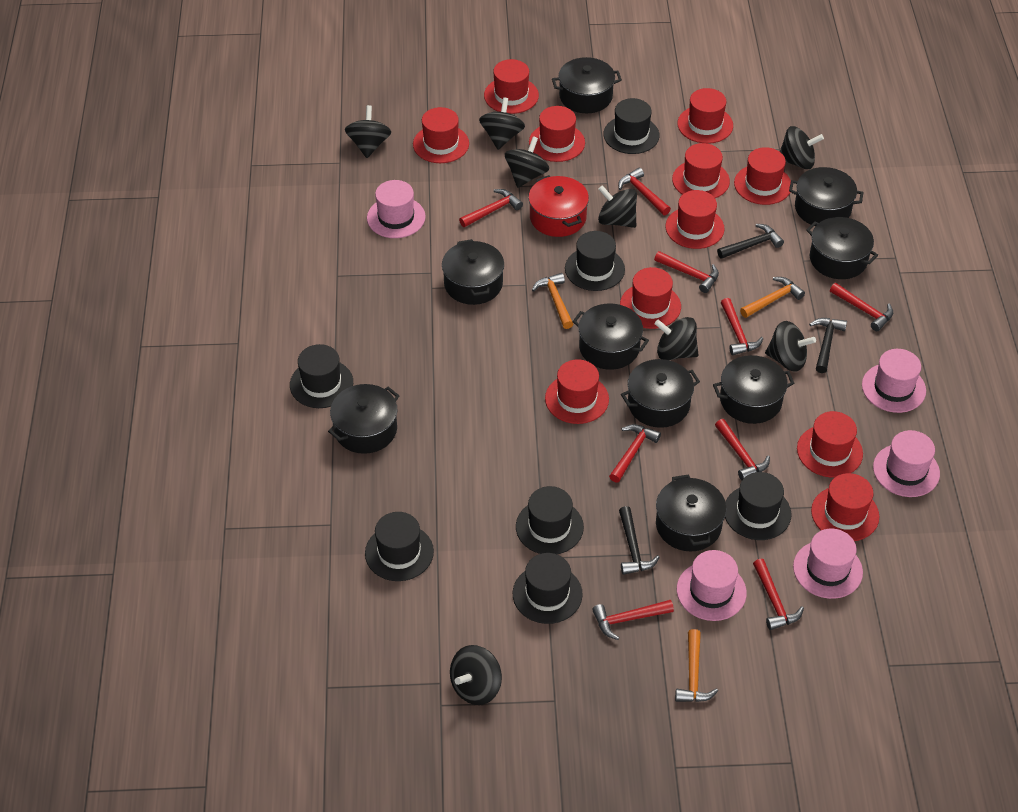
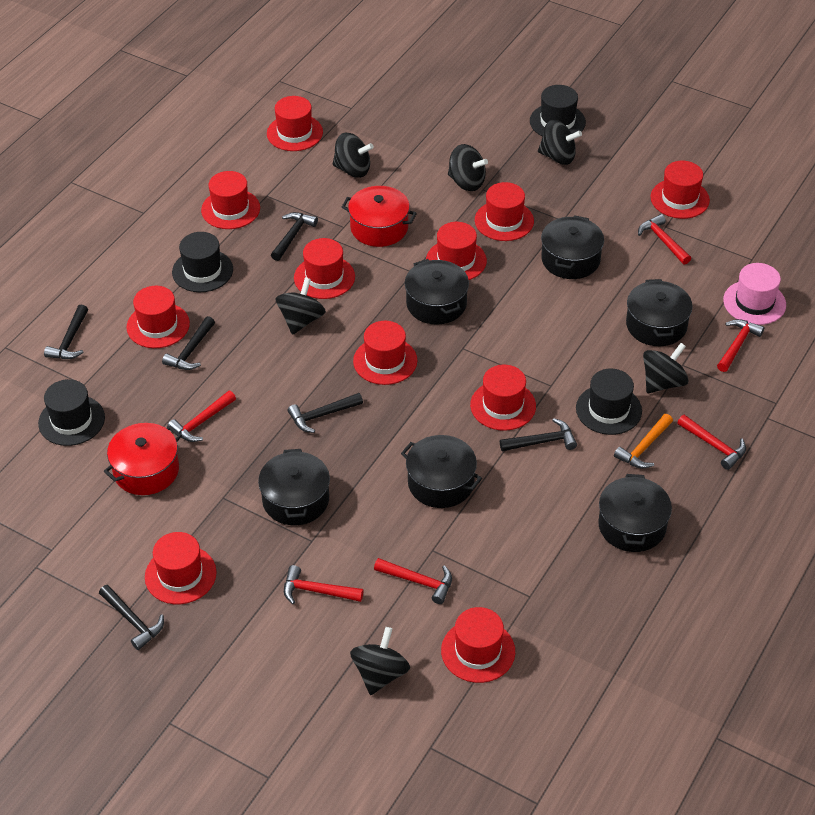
black hammer: [619,506,660,575] [717,224,784,259] [809,318,847,373] = 3 -> [44,305,88,359] [99,585,164,650] [162,316,215,370] [271,212,318,261] [288,393,363,433] [500,418,577,451] = 6
black hat: [290,344,353,408] [365,512,434,581] [513,553,583,624] [516,486,584,554] [565,231,625,291] [603,98,660,154] [725,472,792,540] = 7 -> [38,379,105,446] [172,232,233,292] [530,85,586,136] [576,369,642,435] = 4
black pot: [328,384,399,454] [442,239,504,305] [552,57,622,113] [572,304,649,370] [621,359,700,428] [656,474,726,552] [713,355,795,424] [789,167,864,226] [806,217,878,279] = 9 -> [258,449,330,525] [401,435,482,508] [405,259,469,325] [541,215,604,279] [598,474,672,552] [626,279,693,346] = 6
black spinning top: [345,105,391,158] [450,645,502,705] [479,97,525,150] [505,136,549,188] [598,185,637,228] [655,317,699,360] [765,321,816,372] [779,126,824,169] = 8 -> [275,278,326,335] [333,132,374,178] [350,627,410,695] [448,144,488,191] [538,120,582,165] [643,343,689,393] = 6
orange hammer: [532,273,573,329] [675,629,718,702] [740,277,805,318] = 3 -> [614,414,673,469] = 1
pink hat: [367,180,425,238] [677,550,747,621] [793,529,863,599] [862,349,926,413] [873,430,940,497] = 5 -> [723,263,786,325] = 1
red hammer: [459,189,523,227] [592,600,674,640] [609,424,661,482] [618,167,671,215] [654,251,719,293] [715,419,770,480] [721,298,763,355] [753,559,804,630] [830,283,893,331] = 9 -> [167,391,236,442] [284,565,364,604] [374,558,452,604] [638,214,691,265] [677,415,746,470] [717,319,764,372] = 6
red pot: [528,175,589,237] = 1 -> [104,423,182,495] [342,186,417,247] = 2

